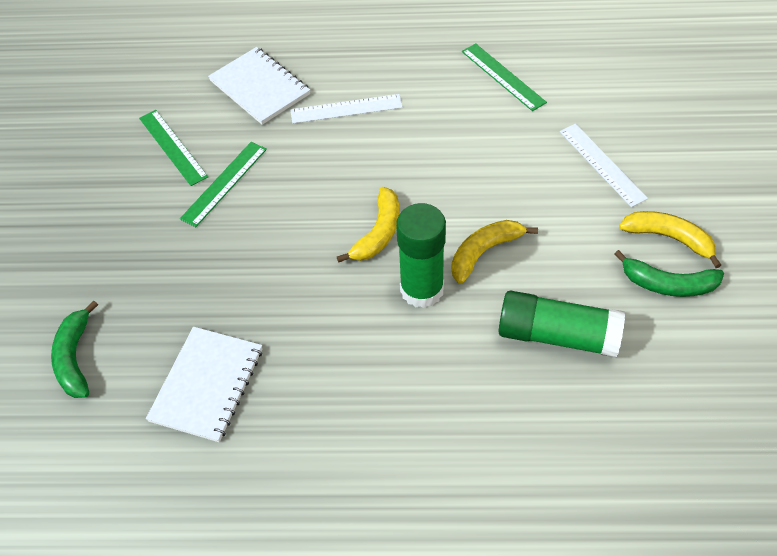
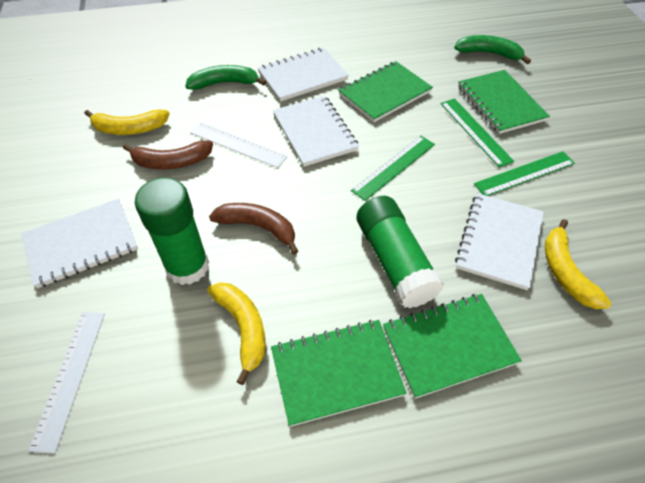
brown banana: none = 0 -> [123,140,213,169] [209,203,298,255] = 2
green notebook: none = 0 -> [271,320,407,427] [338,61,433,122] [383,294,522,399] [458,70,550,134] = 4
white notebook: [146,327,262,442] [208,47,310,125] = 2 -> [21,199,138,288] [258,48,349,102] [273,96,359,167] [455,193,544,290] = 4

